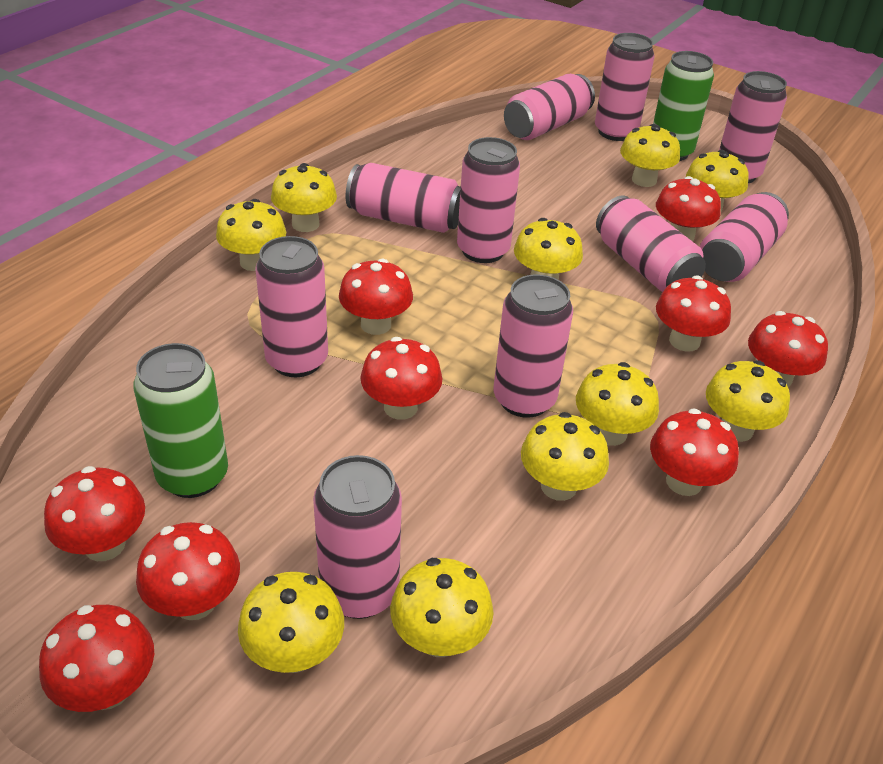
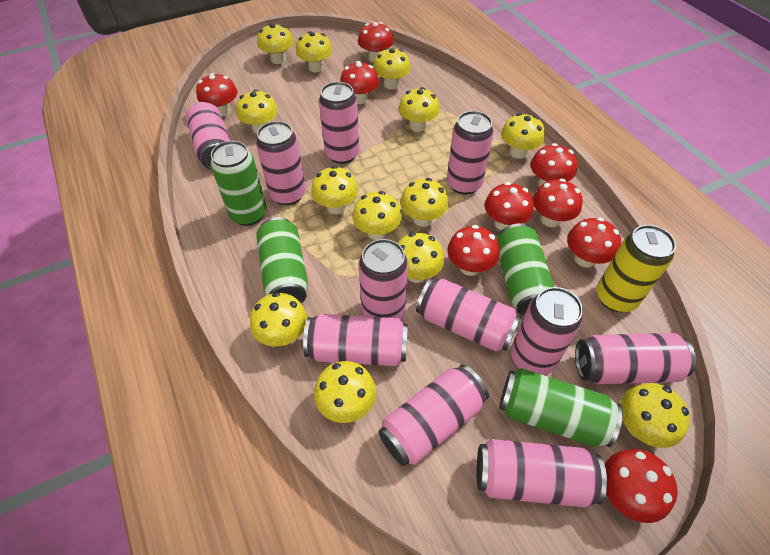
green can: [133,343,228,498] [653,51,714,161] = 2 -> [210,141,267,226] [256,217,308,303] [497,223,554,316] [499,368,623,447] = 4
pink can: [255,236,328,377] [313,455,402,619] [346,163,461,233] [457,137,520,263] [494,274,573,418] [504,74,595,140] [595,33,655,141] [596,195,706,292] [700,192,789,282] [719,71,787,183] = 10 -> [186,102,230,170] [256,121,306,205] [303,314,408,366] [319,82,360,164] [359,239,408,320] [378,365,489,466] [416,278,521,352] [447,111,494,195] [476,439,607,508] [511,287,583,375] [575,333,696,384] = 11
yellow can: none = 0 -> [597,225,676,312] = 1
yellow mushroom: [216,199,286,271] [238,572,344,673] [271,163,337,232] [390,558,493,657] [514,218,583,280] [521,412,609,501] [576,362,659,446] [620,124,680,187] [686,150,749,212] [706,360,790,442] = 10 -> [236,89,278,134] [250,292,307,347] [257,23,294,64] [296,31,332,72] [311,166,358,214] [314,361,376,423] [352,191,401,240] [373,48,411,90] [398,233,444,283] [399,87,440,132] [400,178,448,226] [501,113,545,159] [620,383,690,448] = 13

